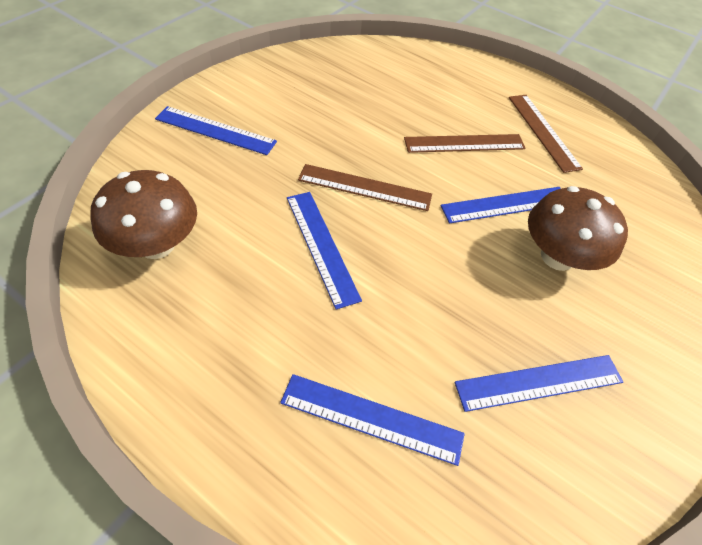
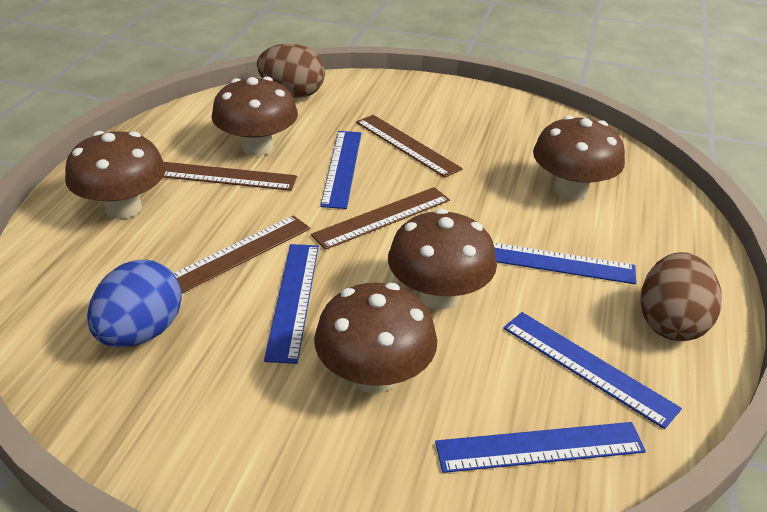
blue egg: none = 0 -> [87,260,182,348] = 1
brown egg: none = 0 -> [257,44,325,98] [640,252,722,341] = 2
brown mushroom: [90,170,197,259] [528,186,628,271] = 2 -> [65,131,166,219] [212,77,298,156] [314,283,437,393] [388,209,497,310] [533,115,625,200] = 5
brown ruler: [298,164,432,211] [404,134,526,153] [509,95,583,173] = 3 -> [163,162,297,191] [174,215,310,294] [311,187,450,250] [356,115,463,178] = 4

